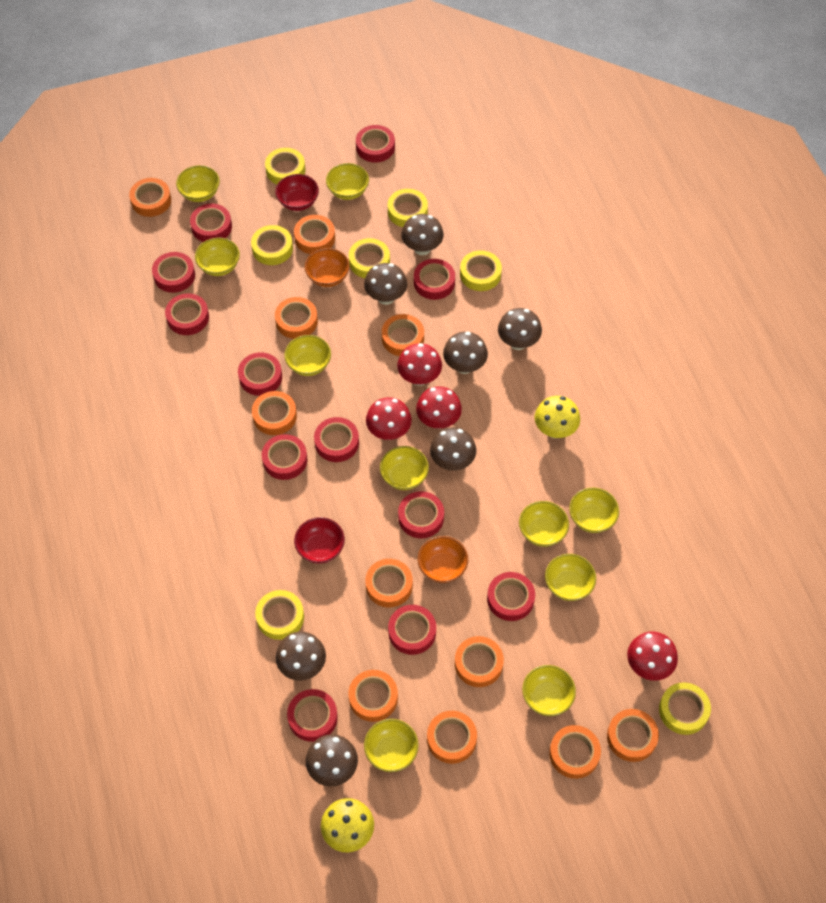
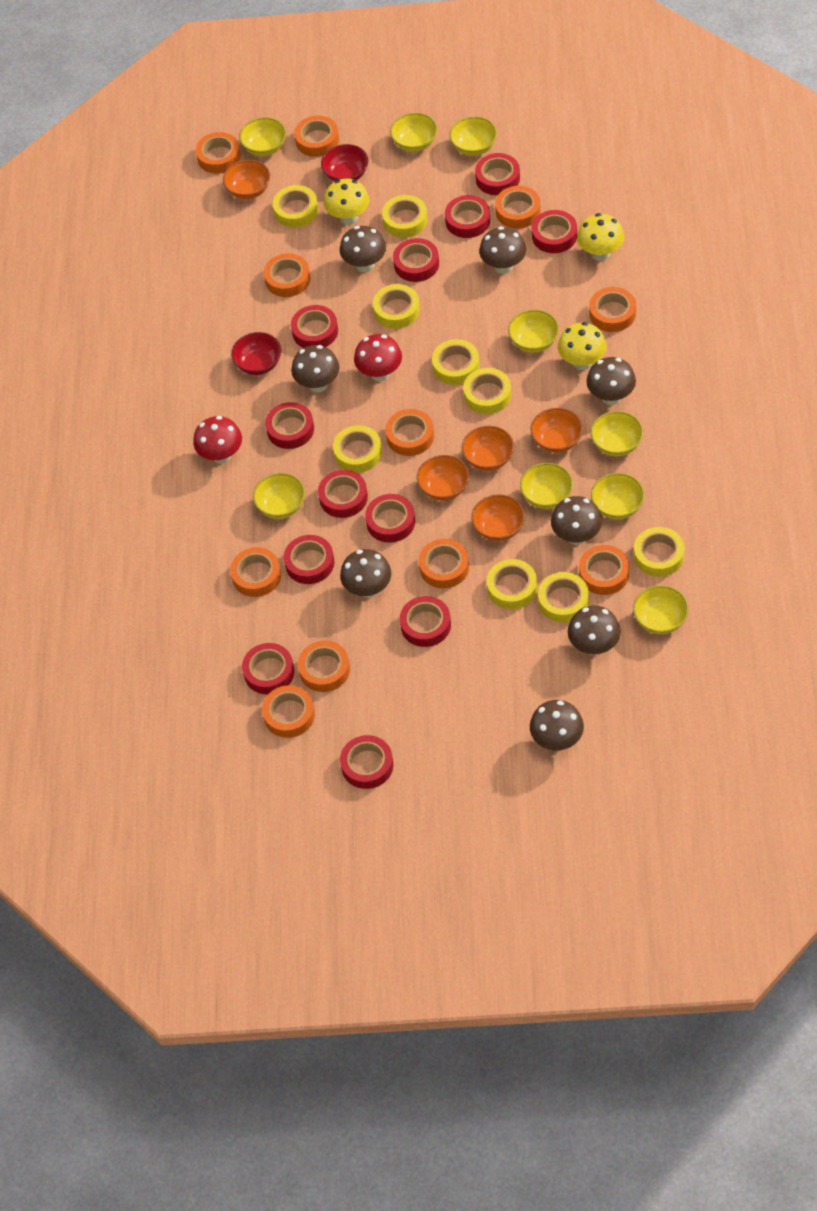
brown mushroom: [276,631,326,681] [306,734,358,787] [364,263,407,305] [401,214,444,255] [430,427,476,471] [443,332,488,374] [498,308,542,350] = 7 -> [291,345,340,392] [340,226,386,272] [340,549,391,598] [479,226,526,274] [530,700,584,750] [551,496,602,545] [568,605,621,655] [586,357,636,405] = 8
orange bowl: [305,248,350,287] [418,536,468,583] = 2 -> [223,160,270,200] [417,455,469,501] [462,426,514,471] [471,494,525,541] [530,408,583,453] = 5
red mushroom: [366,397,412,440] [397,343,442,386] [416,386,462,429] [627,632,678,681] = 4 -> [193,416,242,464] [354,334,402,381] = 2
yellow bowl: [176,165,220,202] [195,238,240,276] [284,335,331,376] [326,163,369,200] [364,719,419,772] [380,446,429,490] [519,501,569,547] [522,665,576,716] [545,554,596,601] [569,488,619,533] = 10 -> [239,117,286,156] [253,473,305,519] [390,113,437,152] [449,116,497,156] [508,309,559,353] [520,463,573,509] [591,411,643,456] [591,473,645,520] [633,585,689,634] = 9
yellow mushroom: [321,798,374,853] [535,396,580,438] = 2 -> [324,178,370,225] [558,322,607,370] [577,213,624,261] = 3
yellow tape: [251,225,293,265] [255,590,304,640] [265,148,305,184] [349,238,390,278] [388,189,428,227] [460,250,502,291] [659,682,711,735] = 7 -> [273,185,318,228] [333,425,382,473] [373,284,420,329] [382,195,428,238] [432,339,480,385] [463,368,511,414] [487,559,537,609] [538,572,589,623] [634,527,684,577] = 9

